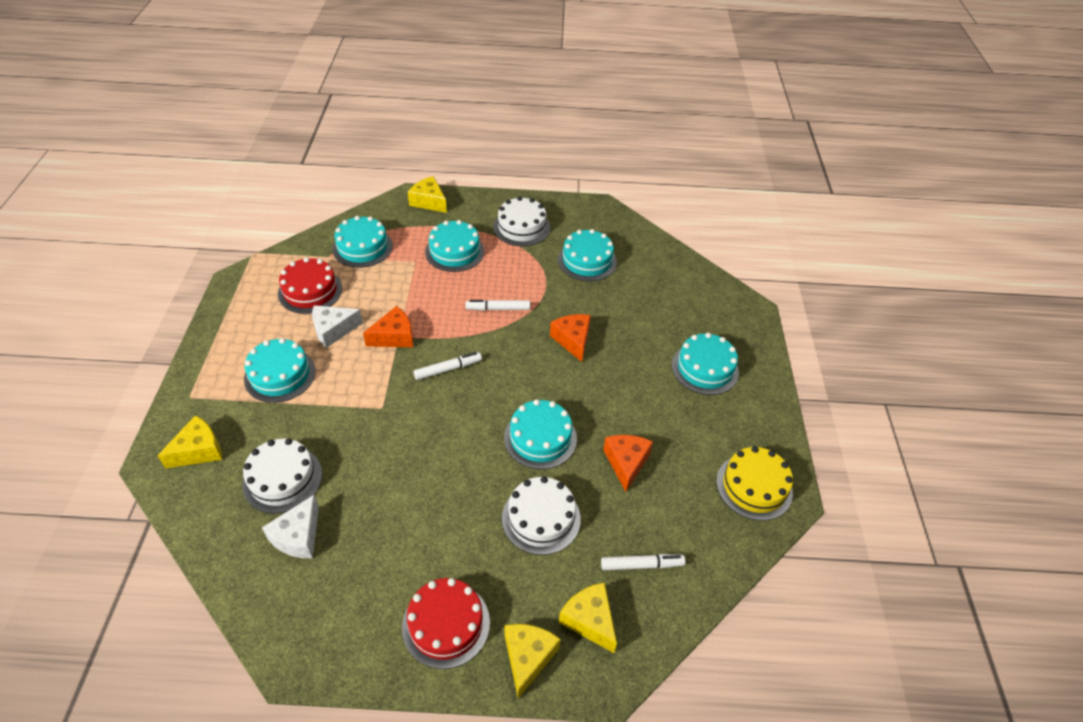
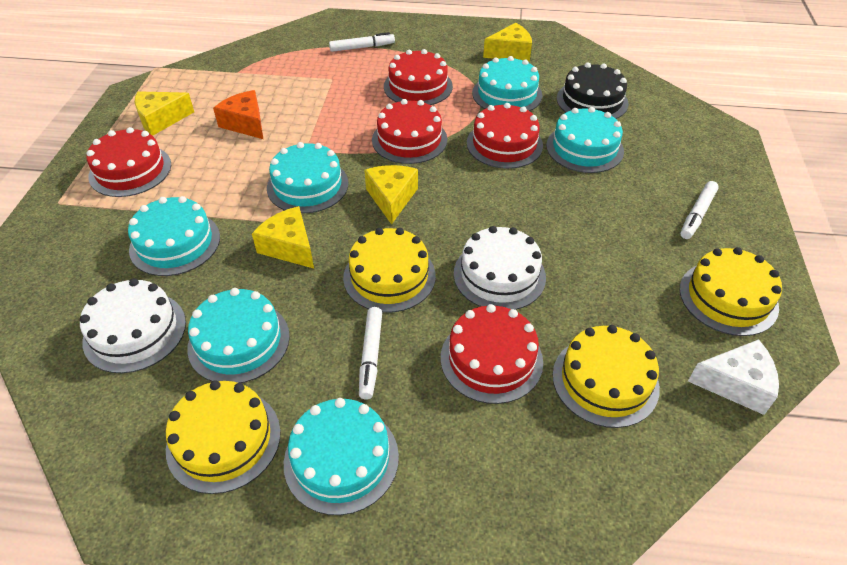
black cake: none = 0 -> [557,62,629,119] = 1
orange cheese: [363,306,413,347] [550,314,591,362] [603,435,653,492] = 3 -> [213,90,263,139] = 1
red cake: [278,257,342,314] [402,578,490,669] = 2 -> [86,127,171,197] [372,99,447,164] [384,49,453,105] [441,304,543,404] [467,103,543,169] = 5
white cake: [242,438,322,514] [493,196,550,246] [502,476,581,555] = 3 -> [80,278,186,373] [454,226,546,310] = 2
white cheese: [262,495,319,559] [312,305,363,348] = 2 -> [688,339,779,415] = 1
yellow cake: [716,446,793,521] = 1 -> [166,380,281,494] [343,228,436,313] [553,325,660,428] [680,247,782,336] = 4

